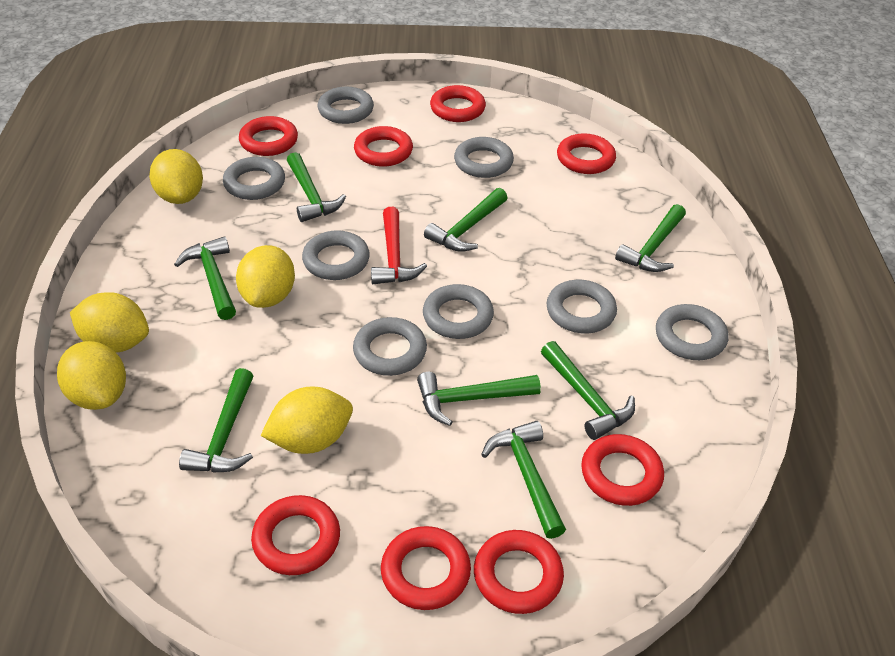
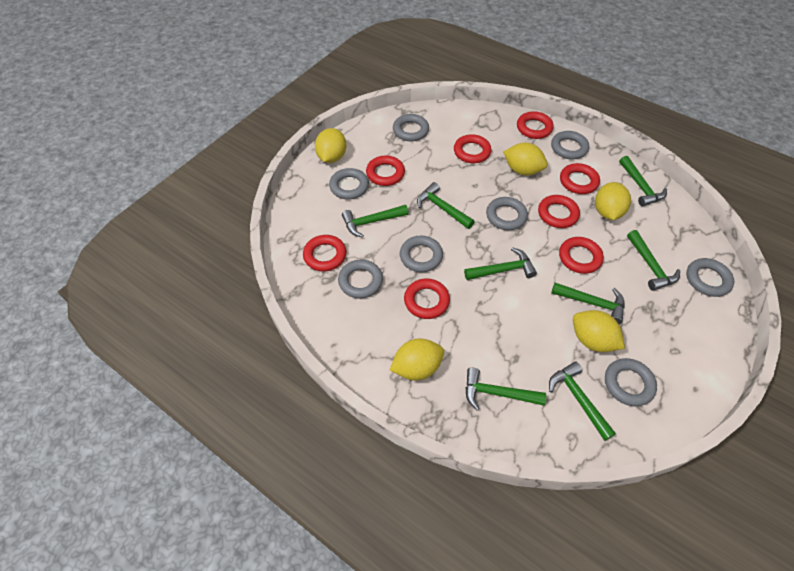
red hammer: [371,207,427,284] = 1 -> none = 0

